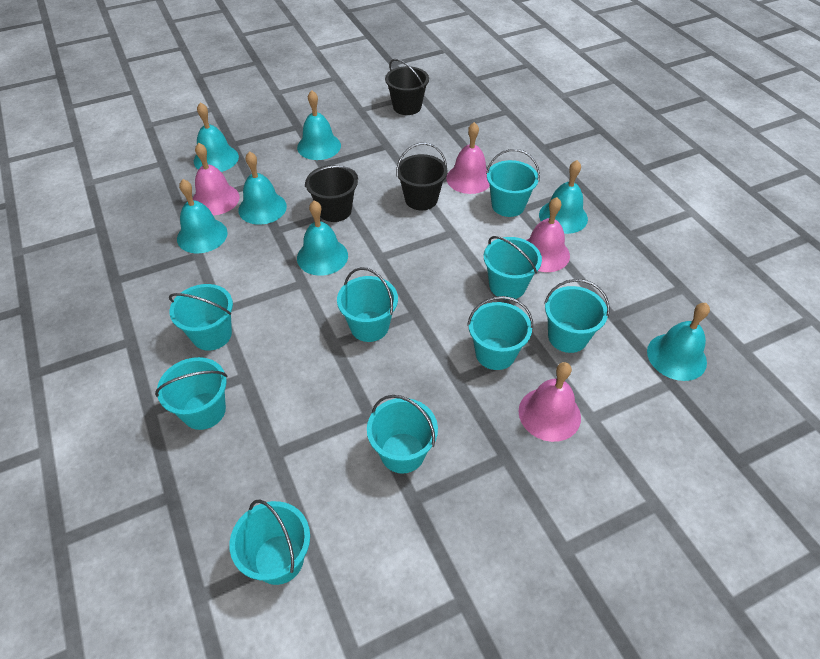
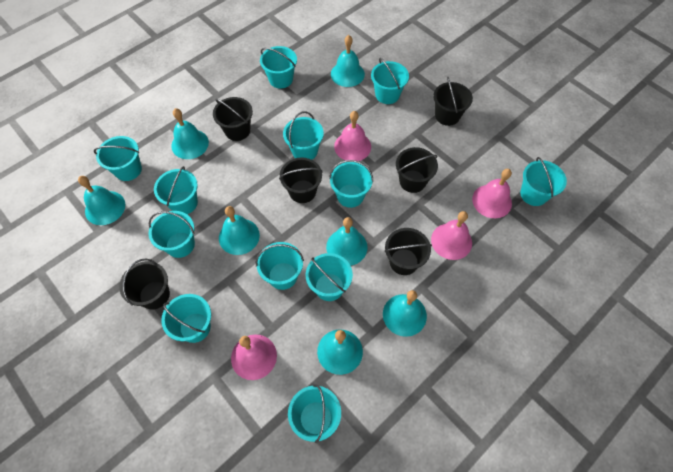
black bucket: [305,165,358,222] [385,59,429,115] [396,143,448,210] = 3 -> [119,258,170,309] [213,97,253,141] [279,158,323,203] [384,228,432,275] [396,147,438,193] [433,77,473,126] = 6
turquoise bucket: [155,357,227,430] [169,284,233,351] [229,499,310,585] [337,267,398,342] [367,395,438,474] [467,296,533,370] [484,236,542,300] [486,149,540,217] [544,279,610,353] = 9 -> [94,136,142,181] [149,211,195,258] [154,166,198,214] [161,294,211,343] [256,242,304,290] [260,46,297,89] [283,111,324,160] [288,384,341,443] [306,253,353,301] [329,160,373,208] [371,58,409,104] [520,157,567,206] = 12

